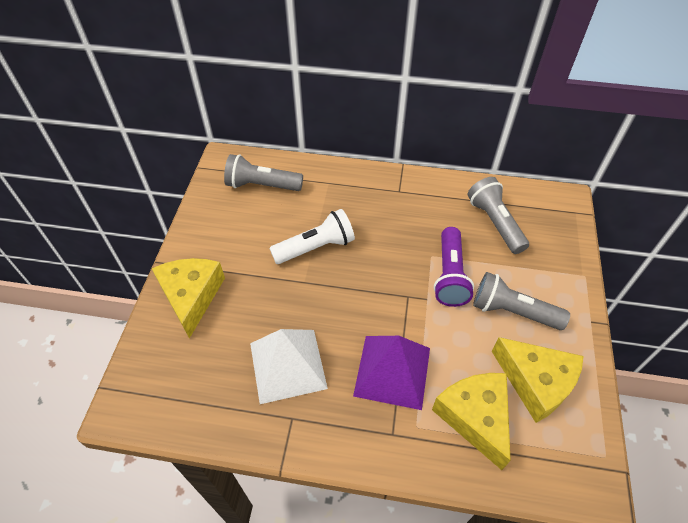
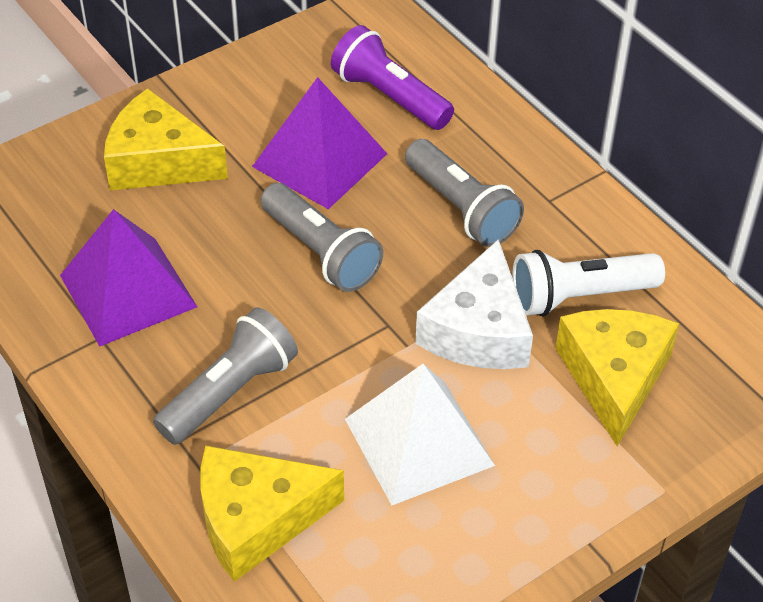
purple pyramid: [353,336,430,410] = 1 -> [60,209,197,347] [252,77,387,209] = 2
white cheese: none = 0 -> [415,239,533,369] = 1

